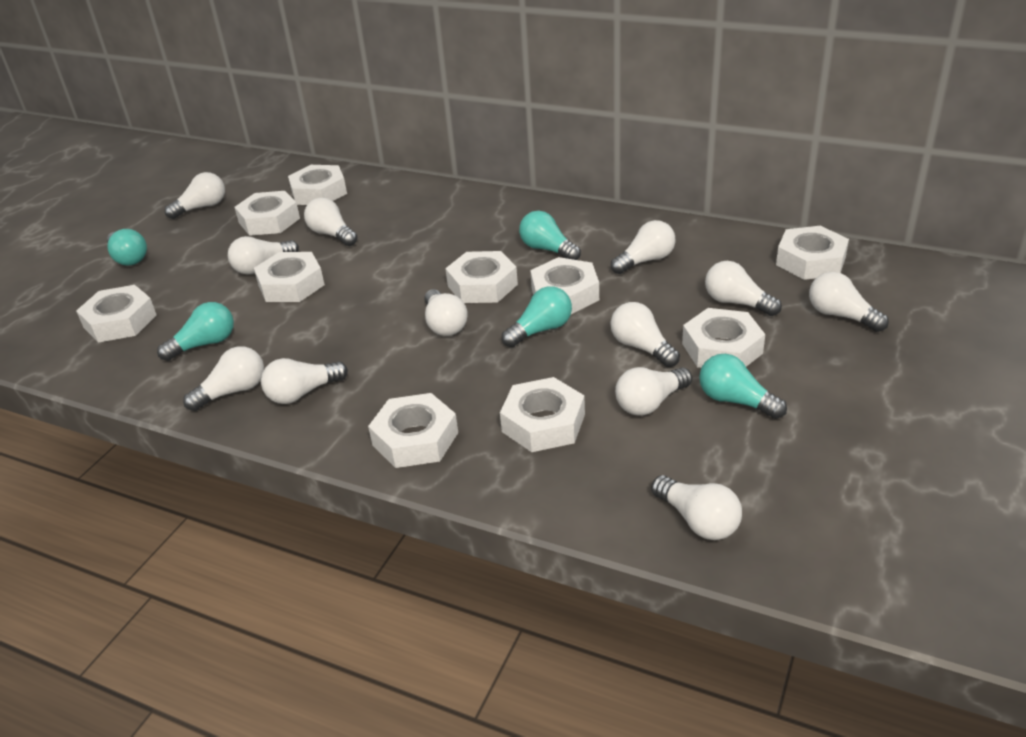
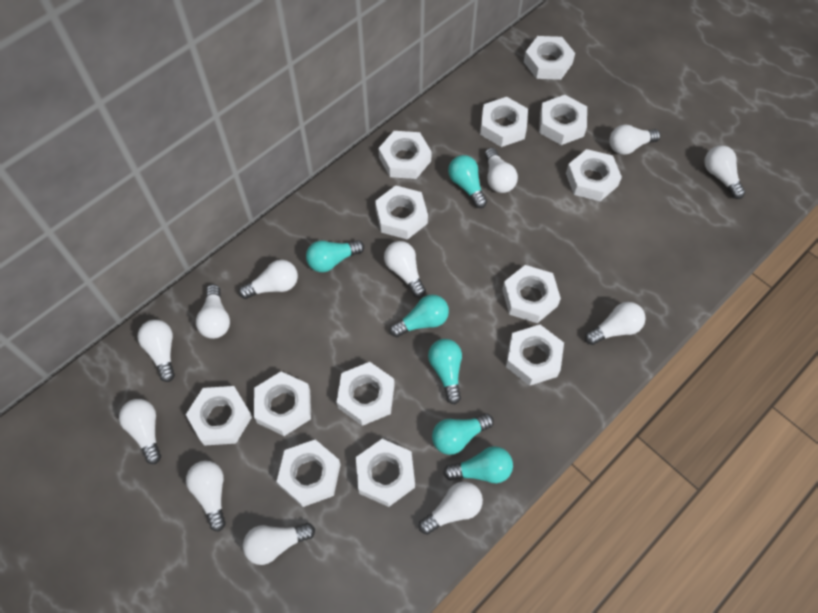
turquoise light bulb: [107,229,147,266] [157,302,234,361] [502,286,572,347] [519,211,581,260] [699,354,787,419] = 5 -> [306,240,364,272] [390,295,449,337] [428,339,462,404] [432,413,494,455] [443,446,513,483] [448,155,487,208] = 6
white nut: [76,285,156,343] [234,191,300,236] [254,252,325,302] [288,165,347,205] [368,393,458,468] [445,251,518,303] [500,377,585,452] [530,257,599,314] [682,308,765,368] [776,226,849,280] = 10 -> [186,386,252,446] [254,371,311,436] [277,439,341,507] [337,362,395,426] [356,439,415,507] [375,185,428,240] [379,131,432,179] [480,97,528,147] [502,265,561,323] [506,325,564,386] [524,36,575,80] [539,95,587,145] [566,149,622,201] = 13

